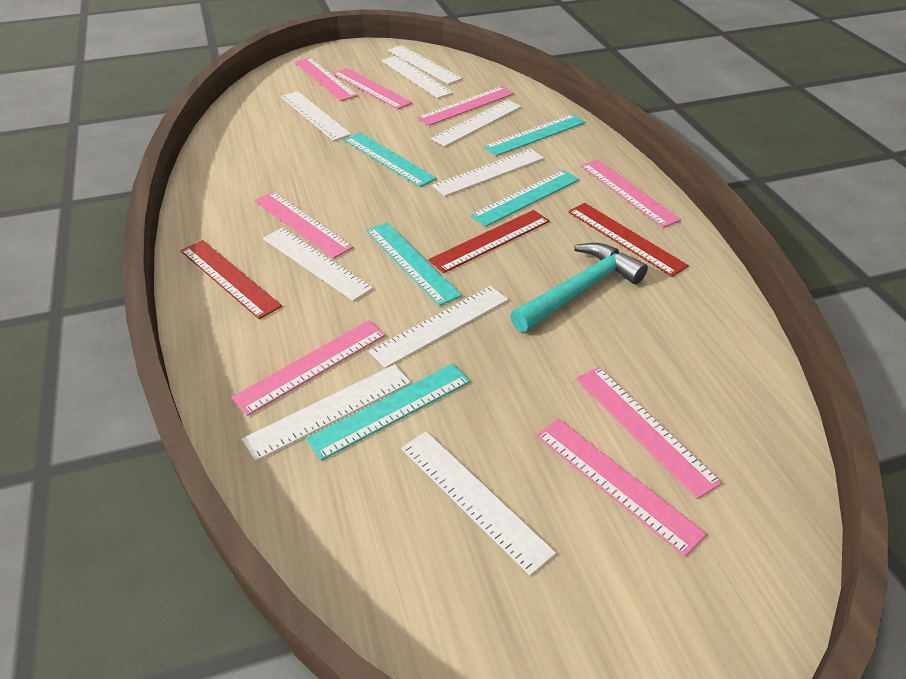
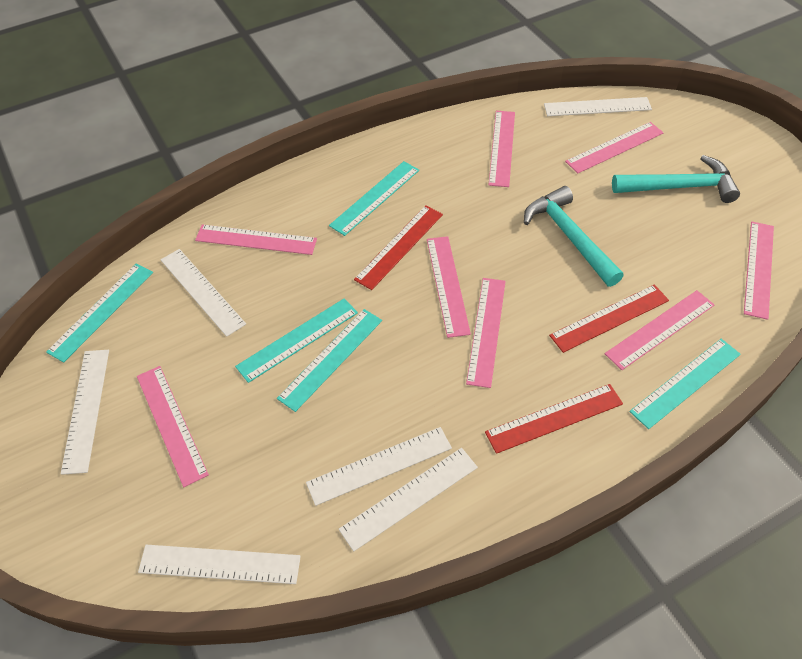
turquoise hammer: [510,243,648,332] = 1 -> [524,186,624,287] [612,155,740,203] = 2
white ruler: [242,364,411,461] [263,228,373,301] [281,91,351,141] [369,286,508,368] [382,56,453,98] [388,45,463,84] [401,431,556,576] [431,100,522,147] [432,149,544,196] = 9 -> [61,350,109,475] [138,545,301,584] [161,249,246,337] [306,427,452,506] [339,448,478,551] [544,97,652,116] = 6

